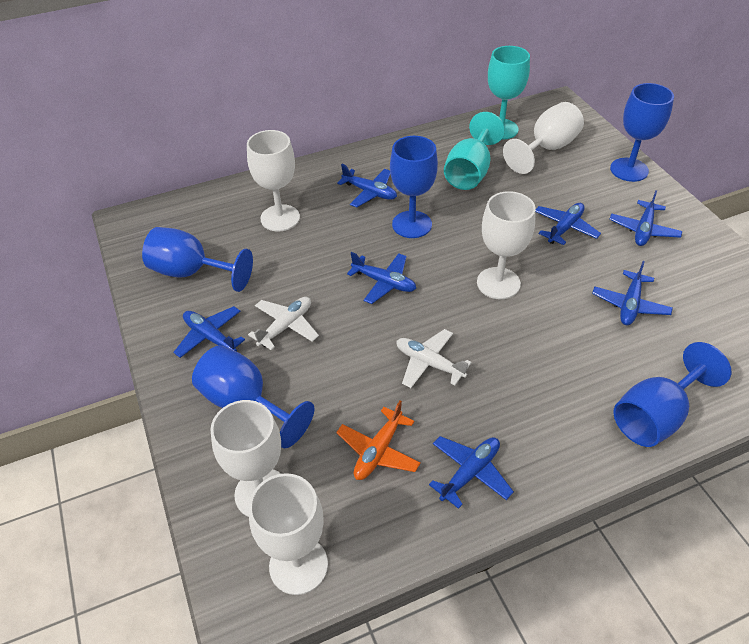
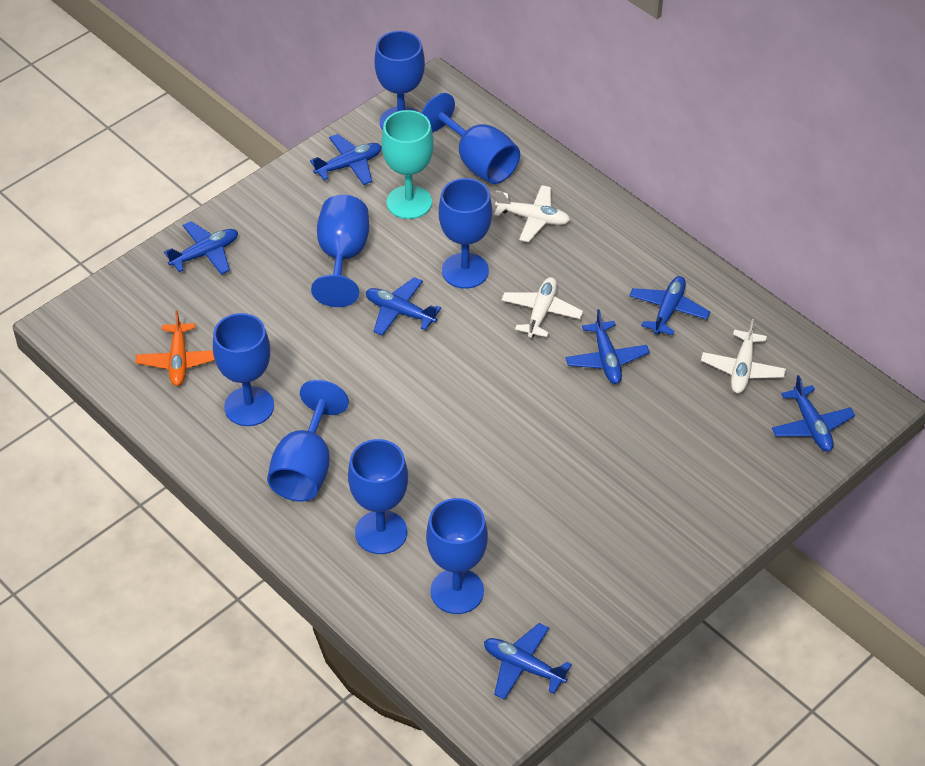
blue goblet: [142,227,253,292] [192,345,314,448] [390,136,438,238] [610,83,674,182] [613,342,732,447] = 5 -> [213,313,274,426] [267,380,349,502] [311,195,369,307] [348,439,408,554] [375,31,425,130] [421,93,520,184] [426,498,488,614] [439,178,492,289] = 8
turquoise goblet: [444,112,505,190] [488,46,530,140] = 2 -> [382,110,434,219] = 1
white goblet: [210,400,281,517] [247,130,300,232] [249,473,328,595] [477,191,536,299] [503,102,584,174] = 5 -> none = 0
white plane: [248,297,319,350] [397,329,472,388] = 2 -> [494,185,570,242] [501,277,583,337] [701,319,786,393] = 3

